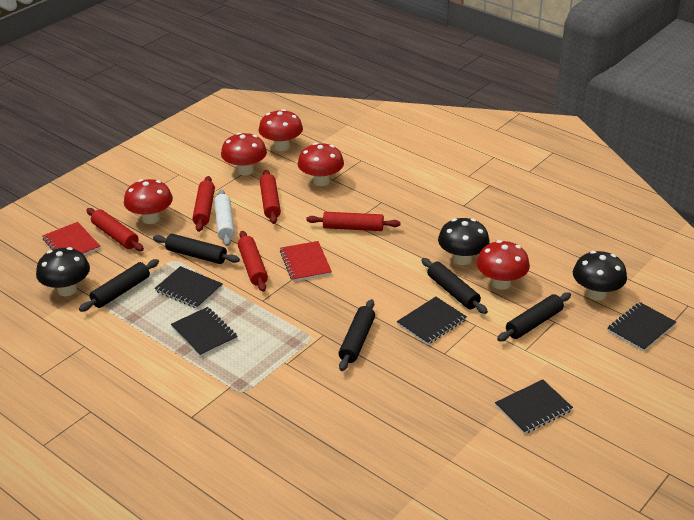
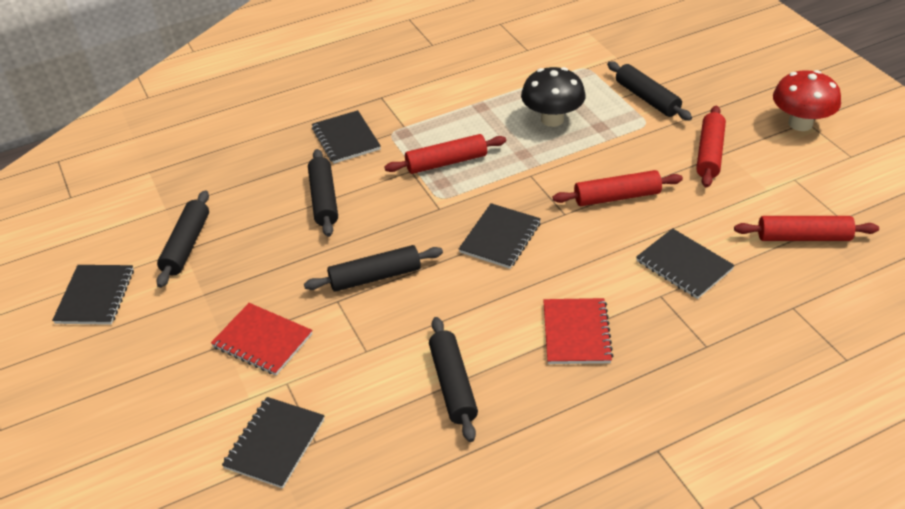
black mushroom: [36,247,90,296] [438,218,490,265] [573,251,627,300] = 3 -> [521,67,586,127] = 1
red mushroom: [124,179,173,224] [221,132,267,175] [259,109,303,151] [297,143,344,186] [477,240,530,290] = 5 -> [773,70,841,131] = 1
red rolling pin: [86,208,144,251] [192,176,215,232] [238,231,268,292] [260,170,281,224] [306,212,401,231] = 5 -> [384,134,506,174] [553,170,683,206] [696,106,726,188] [734,216,879,241] = 4
white rolling pin: [214,189,235,246] = 1 -> none = 0

